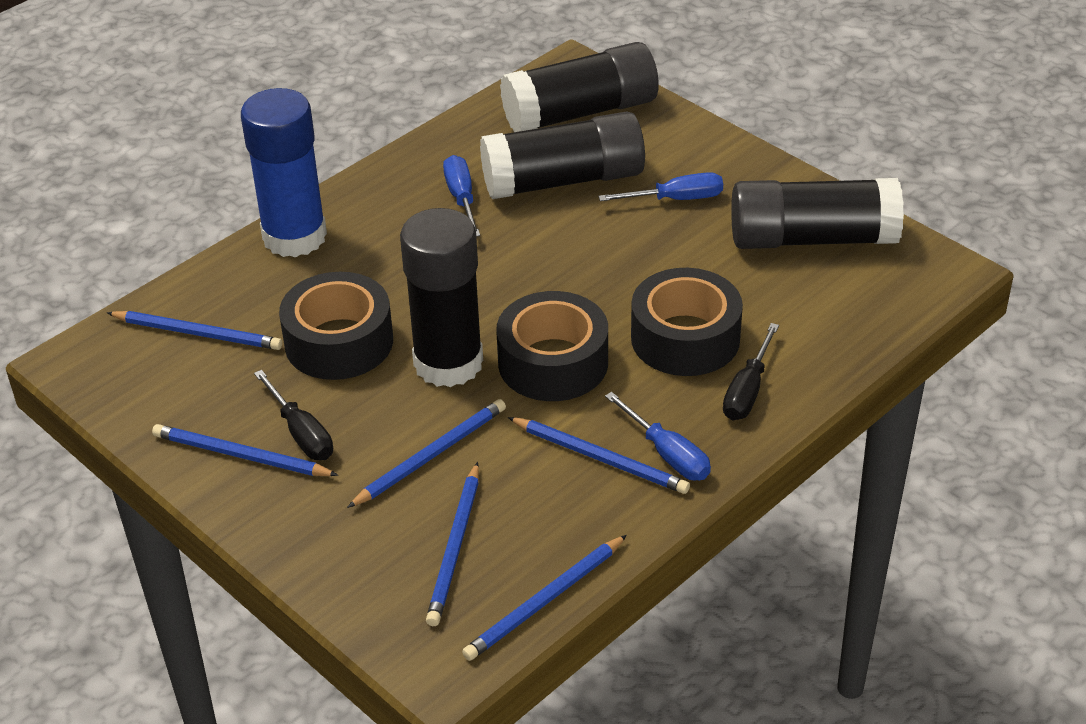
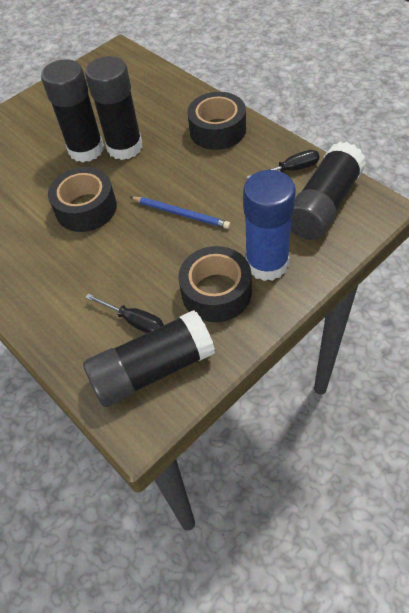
blue pencil: [107,311,282,350] [152,424,338,476] [347,399,506,508] [426,462,479,626] [462,535,627,661] [508,417,690,494] = 6 -> [130,197,230,229] = 1
blue screwdriver: [443,155,480,237] [599,172,723,201] [605,392,711,481] = 3 -> none = 0

